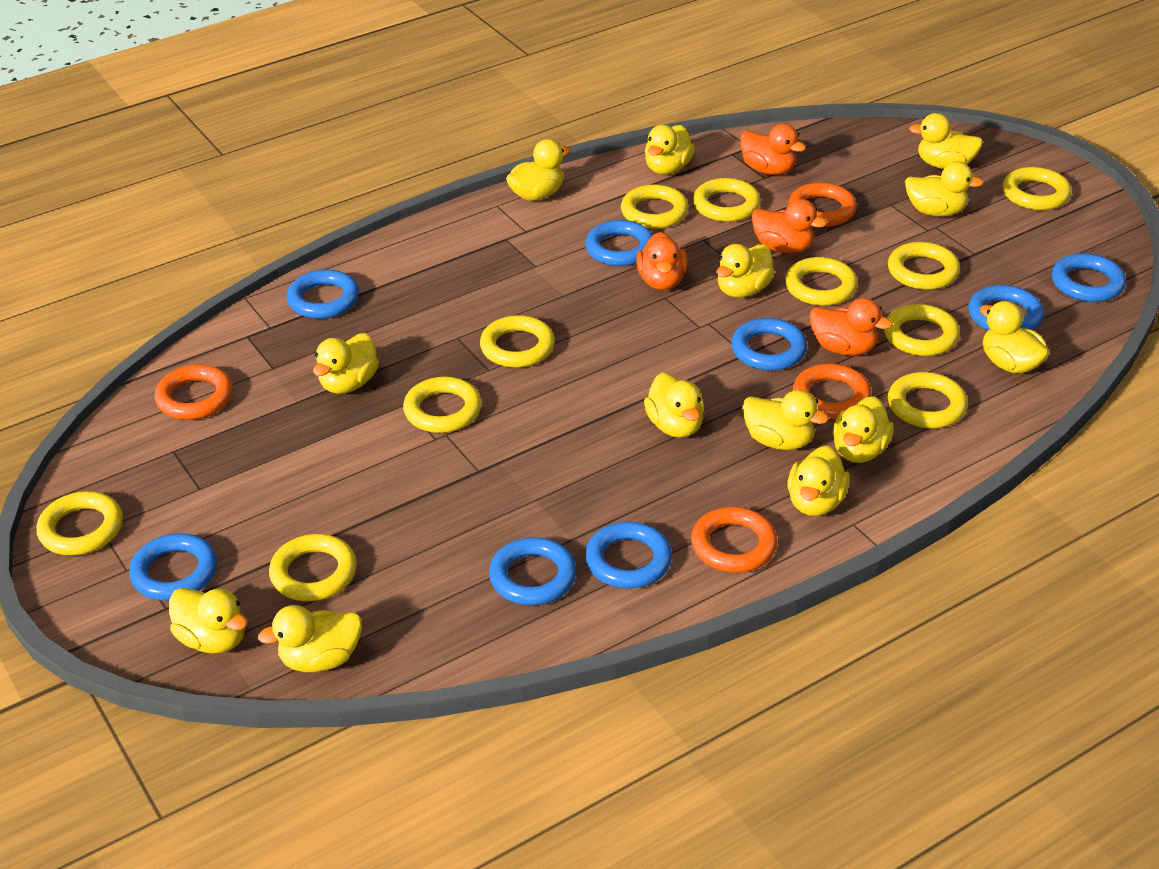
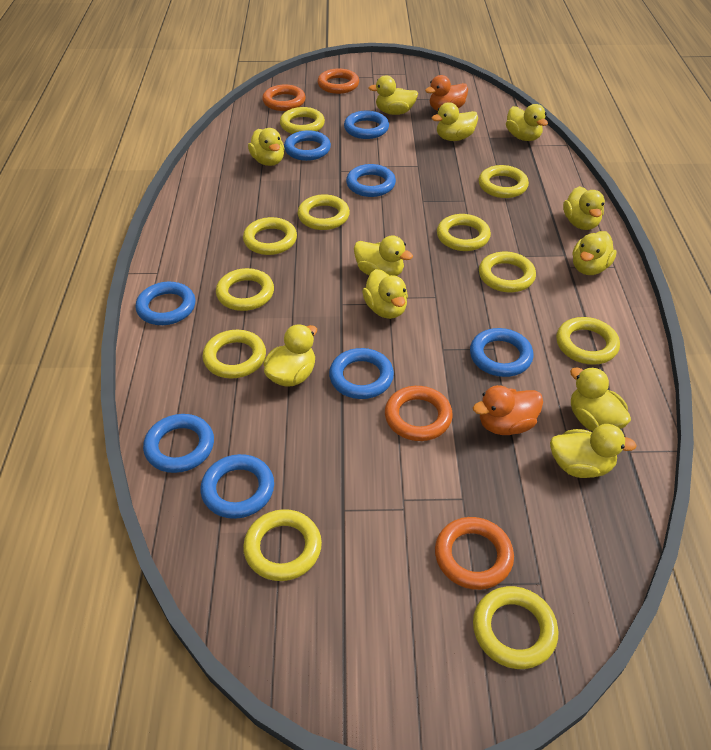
orange duck: [636,232,688,290] [740,124,806,175] [751,199,827,253] [809,298,893,356] = 4 -> [425,75,468,111] [473,385,543,435] = 2
yellow duck: [169,588,248,654] [258,605,362,673] [313,333,379,394] [506,139,571,201] [644,372,705,438] [645,125,695,174] [716,244,775,298] [742,390,829,450] [787,446,850,516] [833,396,894,463] [905,162,984,217] [909,113,983,169] [980,301,1050,374] = 13 -> [248,128,284,166] [263,324,317,387] [354,235,413,276] [362,269,408,319] [369,75,418,115] [432,102,478,141] [506,104,548,141] [550,424,637,478] [563,186,605,230] [570,367,631,431] [572,231,617,275] = 11

